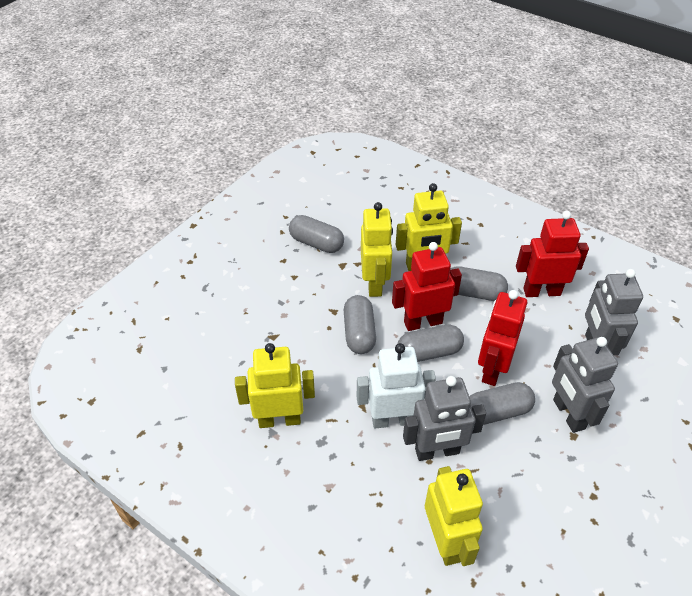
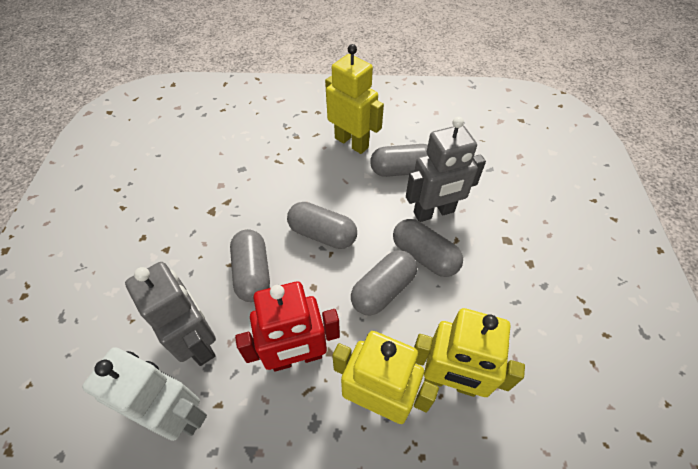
grey robot: [403,376,486,461] [552,337,618,433] [585,269,643,355] = 3 -> [125,262,216,366] [406,117,486,222] = 2
red robot: [392,242,462,331] [478,290,527,386] [516,211,589,297] = 3 -> [235,281,340,372] = 1
yellow robot: [235,343,315,428] [361,202,393,297] [396,183,462,271] [425,466,483,566] = 4 -> [325,44,384,154] [332,331,439,424] [414,308,525,397] = 3

